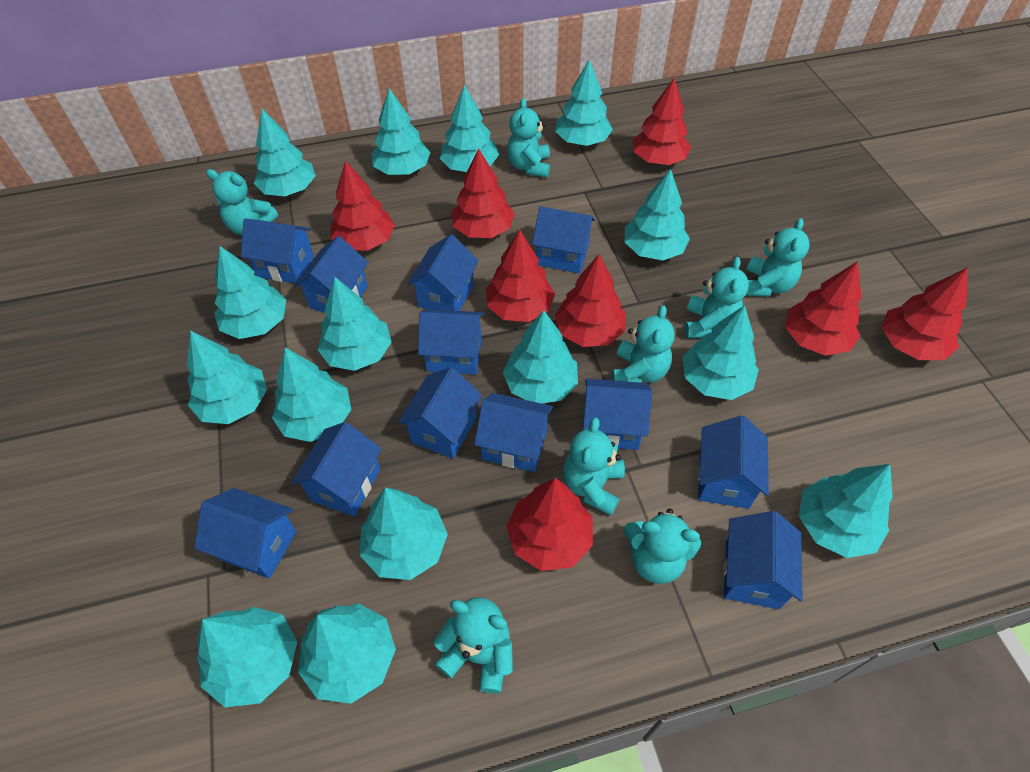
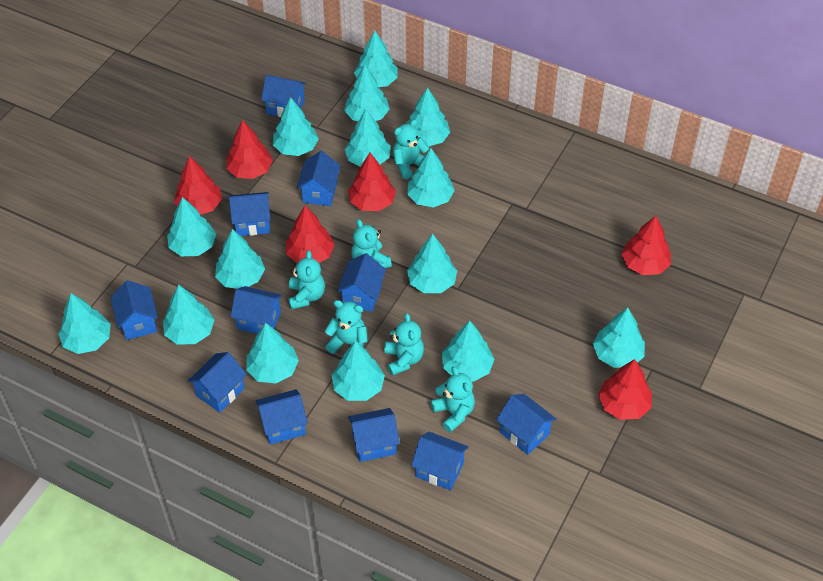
blue house: [194,488,297,579] [241,218,314,283] [292,422,382,516] [294,236,369,312] [398,367,482,459] [407,234,479,311] [418,309,484,375] [474,393,553,472] [532,206,595,273] [583,379,652,450] [698,415,769,509] [723,511,803,609] = 12 -> [111,280,158,340] [188,352,247,413] [229,192,271,236] [231,286,282,334] [256,389,308,445] [261,75,306,117] [297,151,341,206] [337,253,386,312] [348,408,400,462] [411,431,469,490] [496,394,557,455] = 11
red tree: [330,161,395,251] [451,148,515,238] [486,229,555,322] [506,478,593,571] [554,254,625,347] [632,77,691,165] [785,261,861,356] [881,267,968,360] = 8 -> [174,156,222,215] [226,120,273,179] [286,205,335,263] [348,153,396,211] [598,359,652,420] [621,216,671,275] = 6
turquoise teddy bear: [206,169,278,235] [434,597,513,694] [507,98,550,178] [563,417,625,516] [612,305,675,383] [624,509,701,584] [684,257,749,338] [745,218,810,297] = 8 -> [288,250,325,310] [324,300,368,354] [351,219,392,268] [384,313,424,376] [393,119,429,179] [431,366,475,433] = 6

